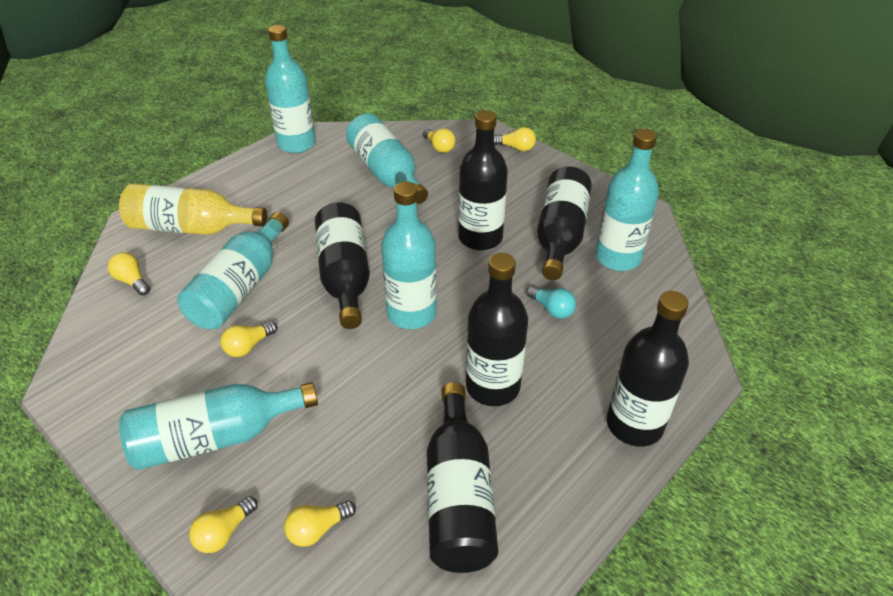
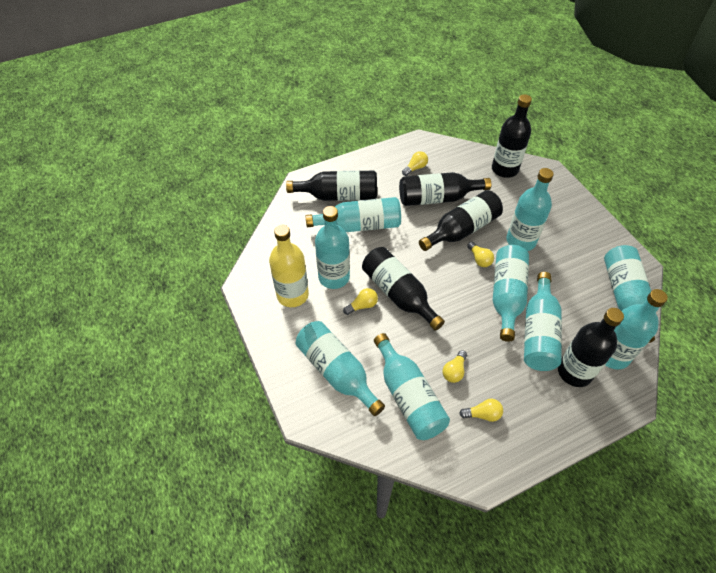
turquoise bottle: [119,382,318,470] [177,212,289,329] [265,25,316,153] [346,114,428,204] [381,181,437,329] [595,129,659,271] = 6 -> [295,321,385,416] [305,197,401,232] [315,206,350,289] [374,333,450,440] [493,245,529,342] [506,168,554,251] [524,272,562,371] [604,245,655,343] [605,289,668,370] = 9
turquoise light bulb: [526,285,576,319] = 1 -> none = 0
yellow light bulb: [108,252,150,295] [189,496,258,553] [220,321,277,357] [284,501,356,547] [423,129,455,153] [494,127,536,151] = 6 -> [343,288,378,315] [402,151,428,176] [443,350,467,383] [459,399,503,422] [467,242,494,267] = 5

